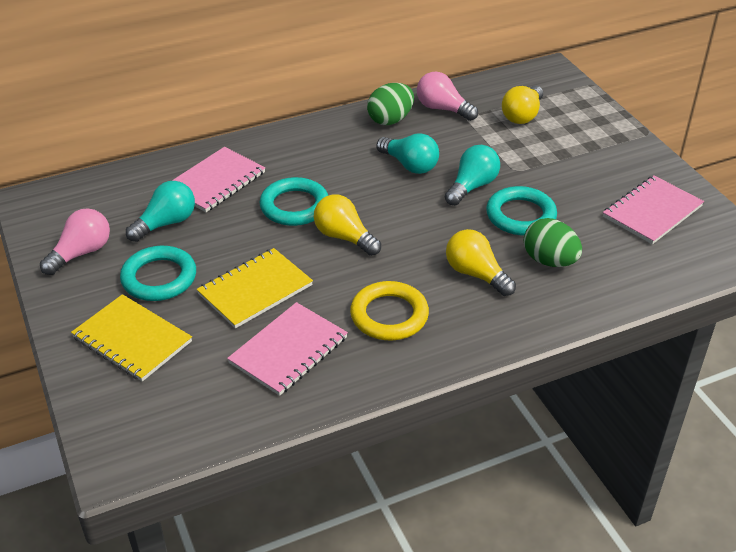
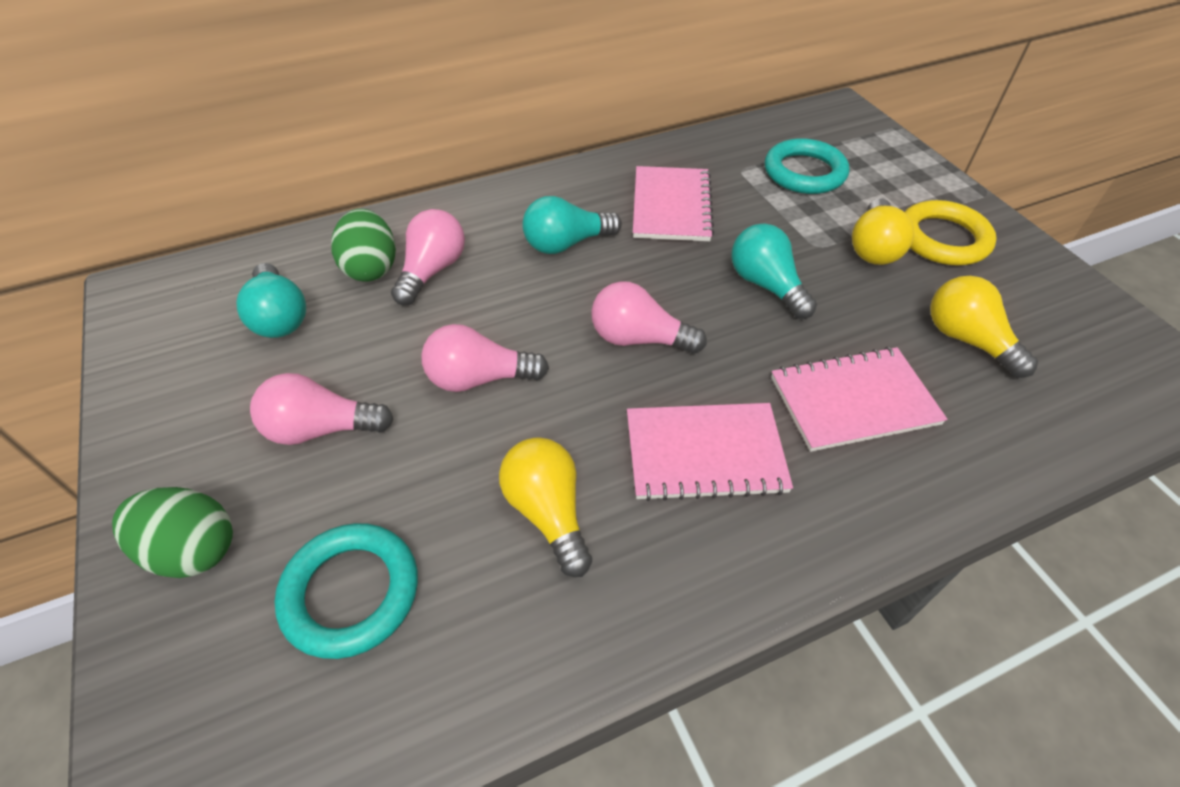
pink light bulb: [40,208,110,275] [417,72,478,121] = 2 -> [250,373,394,445] [391,209,465,305] [421,324,549,392] [591,281,707,354] = 4
turquoise ring: [120,246,196,301] [259,177,328,226] [486,186,557,235] = 3 -> [274,523,418,659] [765,138,849,194] = 2
yellow notebook: [71,294,192,382] [197,248,313,329] = 2 -> none = 0

